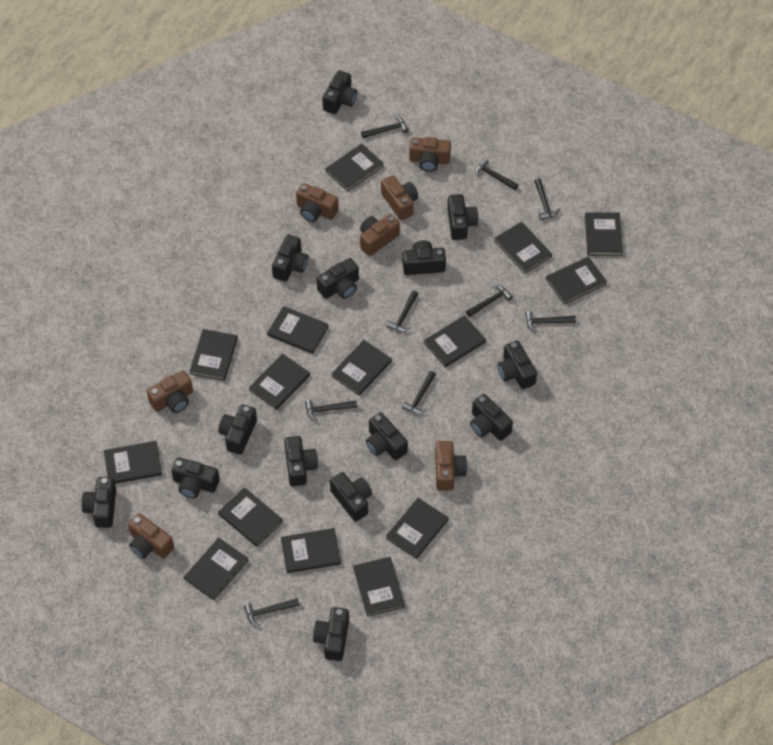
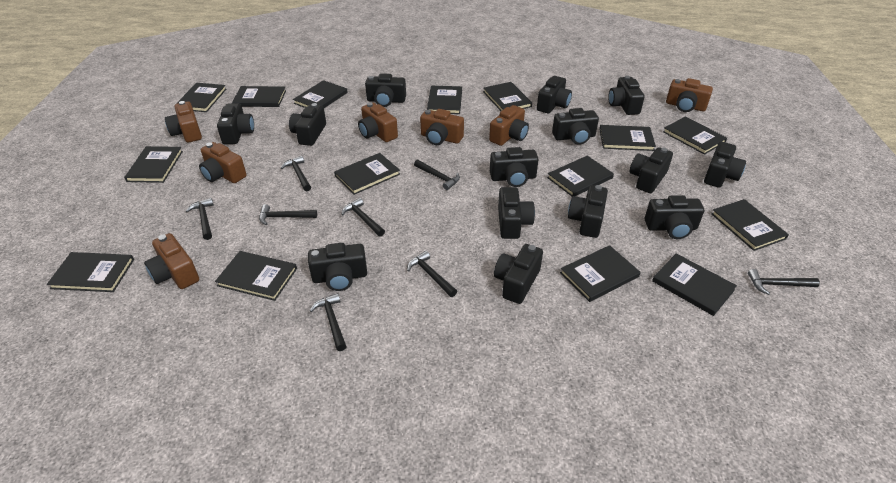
black hammer: [244,598,300,627] [305,400,357,422] [361,116,409,138] [387,291,418,332] [402,371,436,414] [466,285,513,317] [475,158,518,190] [525,311,576,332] [534,179,561,220] = 9 -> [186,198,214,240] [259,204,317,225] [281,156,311,191] [310,293,346,351] [342,198,385,237] [407,251,457,297] [414,159,460,190] [748,269,820,295] = 8

